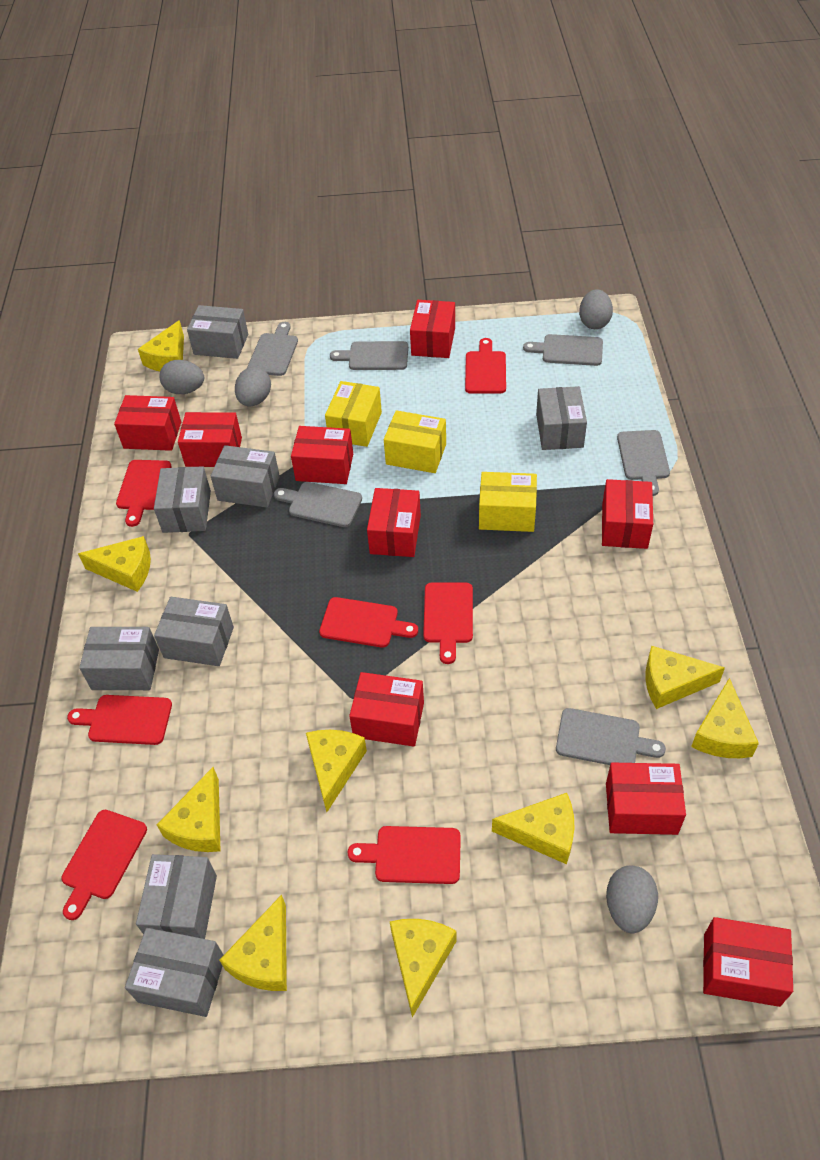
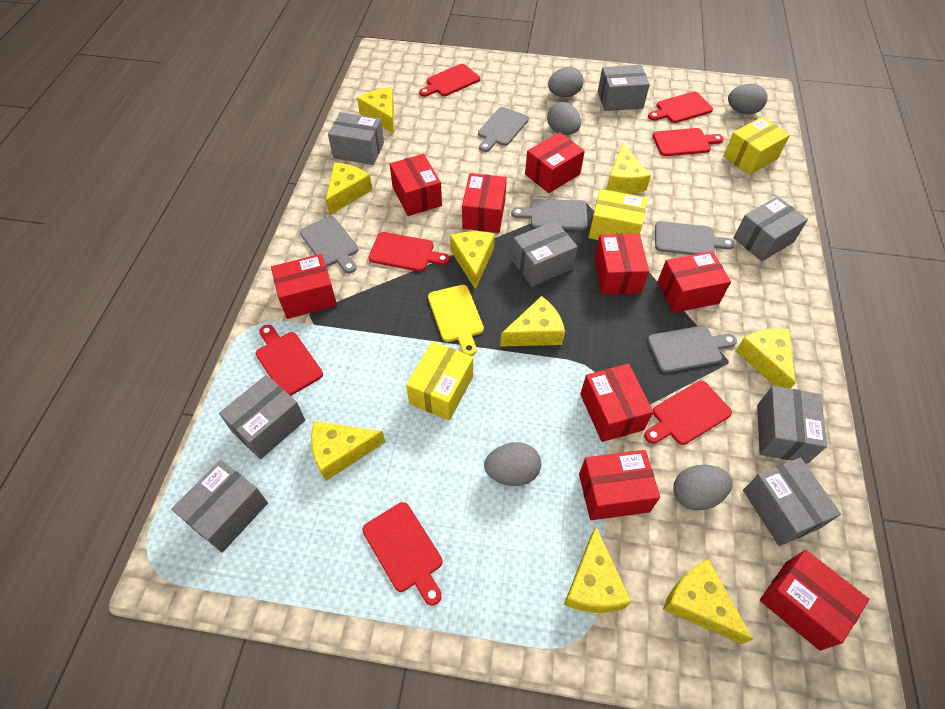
grey cutting board: [247,322,298,376] [274,482,362,527] [330,341,408,370] [523,334,603,366] [556,708,666,765] [617,430,670,496] = 6 -> [300,216,358,273] [478,107,529,152] [511,199,588,230] [648,326,737,373] [655,221,735,255] = 5
grey egg: [159,360,204,394] [235,367,271,406] [579,290,613,329] [606,866,658,934] = 4 -> [484,442,541,486] [547,102,581,135] [548,67,584,97] [674,465,733,510] [728,84,768,115] = 5
yellow cutting board: none = 0 -> [428,285,484,356] = 1

